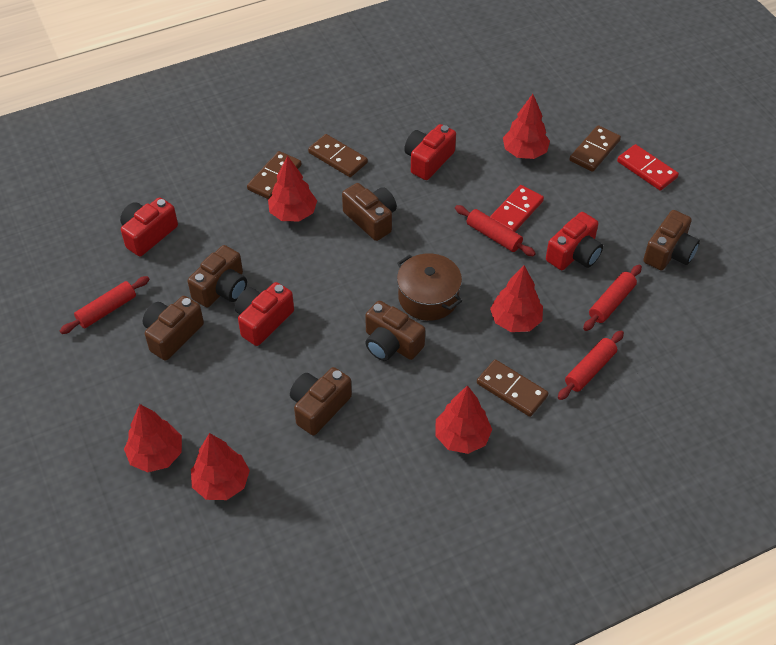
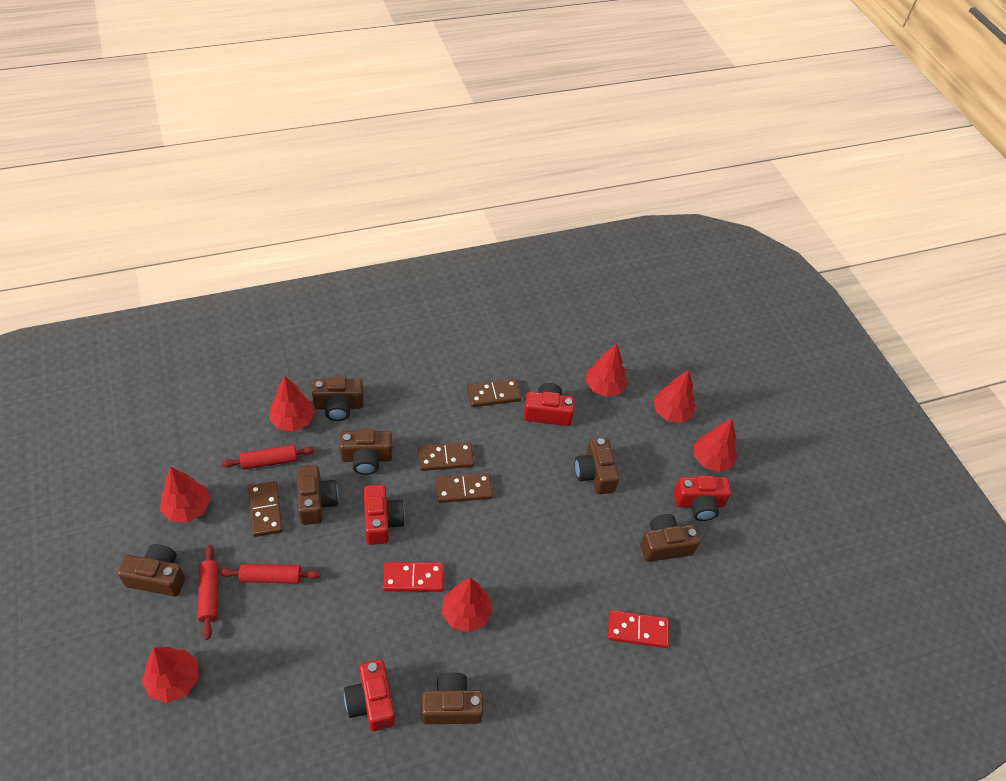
brown camera: [143,296,204,361] [188,245,247,307] [290,367,352,435] [342,183,397,241] [365,301,425,361] [643,210,700,270] = 6 -> [118,544,185,597] [297,465,339,525] [312,377,364,421] [340,429,392,475] [421,672,483,724] [575,438,619,494] [640,514,700,562] = 7
brown pot: [397,253,462,321] = 1 -> none = 0
red rolling pin: [60,276,149,334] [455,205,536,256] [558,330,624,400] [583,265,642,331] = 4 -> [198,545,219,640] [219,564,320,584] [221,445,315,470] = 3
red tree: [124,404,182,472] [191,433,250,500] [268,155,317,221] [435,385,492,454] [490,265,543,332] [503,94,550,159] = 6 -> [142,647,199,703] [160,467,210,523] [269,376,315,432] [442,578,493,632] [585,343,627,397] [653,370,695,423] [694,419,737,472] = 7

